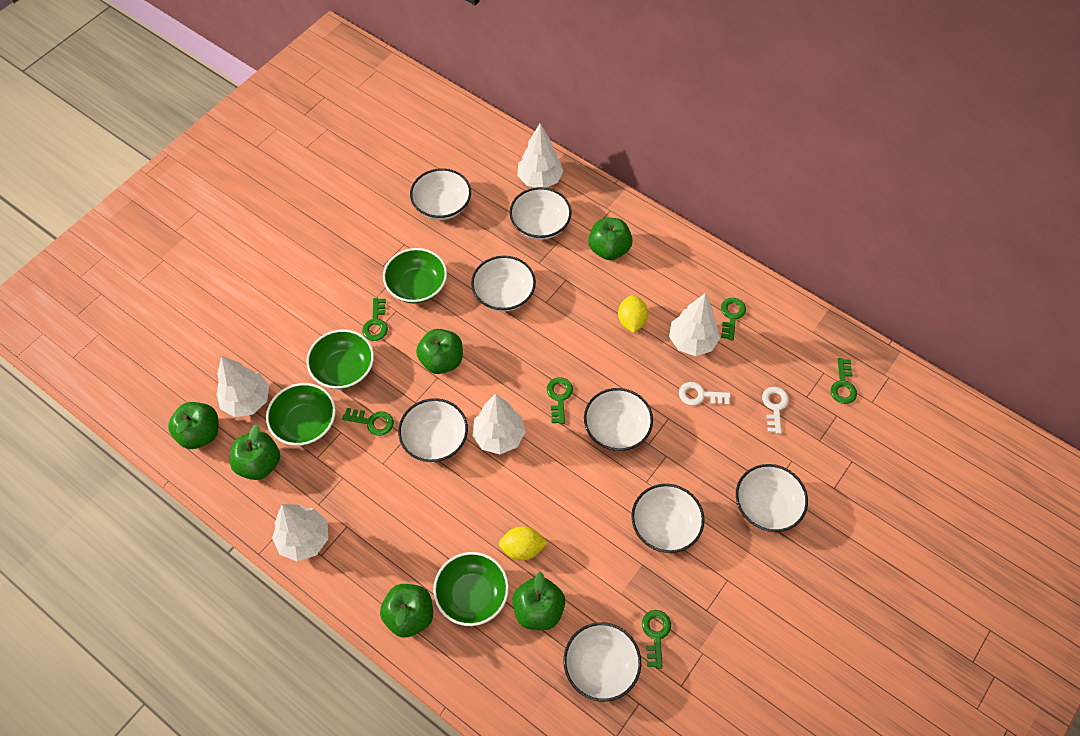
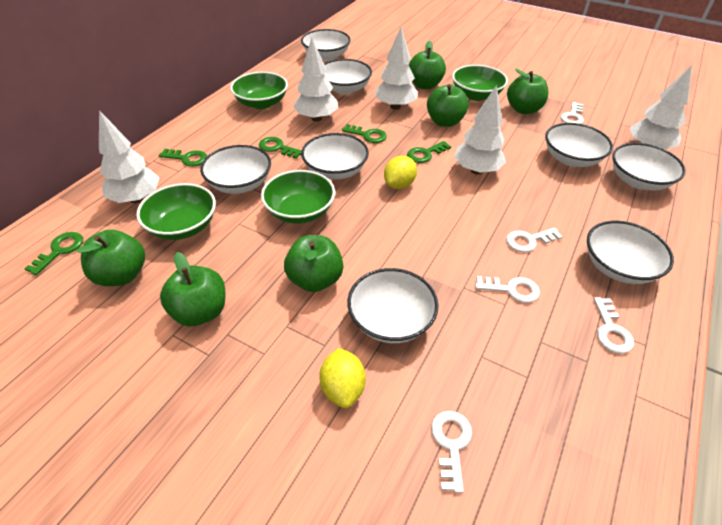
green key: [342,408,394,436] [362,298,388,341] [547,377,573,424] [642,610,671,669] [721,298,746,341] [831,358,857,404] = 6 -> [24,232,83,275] [159,149,207,167] [259,137,302,158] [342,124,387,143] [407,141,451,163] = 5
white key: [679,382,731,405] [762,387,789,434] = 2 -> [431,411,472,493] [475,276,540,303] [506,227,562,253] [561,102,584,124] [594,297,634,354] = 5

